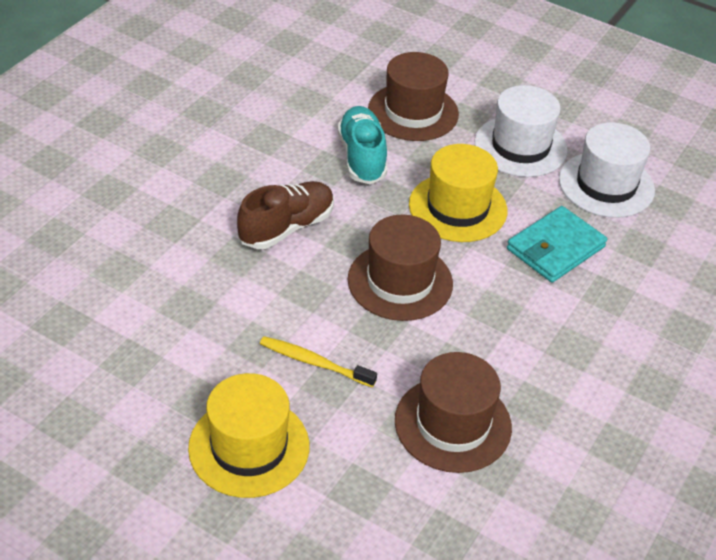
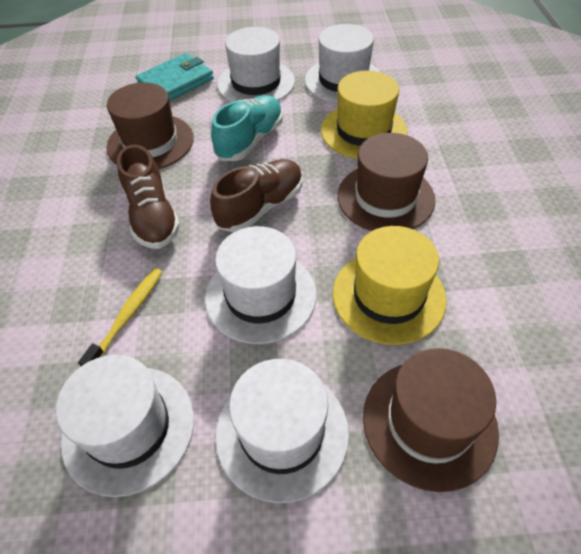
brown shoe: [237,181,334,249] = 1 -> [117,145,180,249] [210,159,302,232] = 2
white hat: [475,85,568,177] [559,122,655,218] = 2 -> [56,355,194,497] [205,226,316,344] [215,359,349,503] [217,27,295,102] [305,24,380,103] = 5

